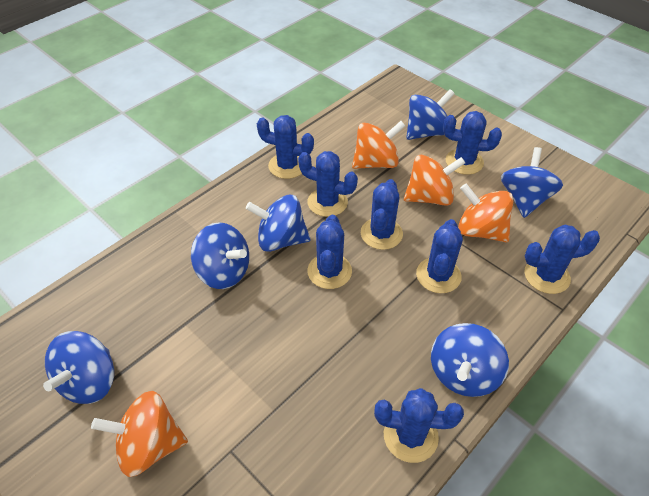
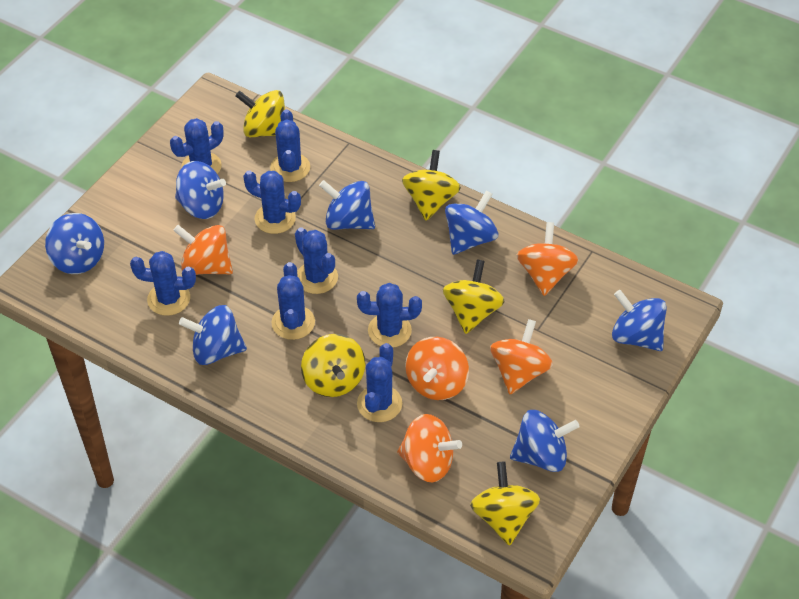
blue spinning top: [43,331,114,404] [191,222,249,289] [246,195,310,252] [406,89,455,140] [431,323,509,397] [501,147,563,218] = 6 -> [45,213,104,274] [175,161,226,219] [179,305,247,365] [319,180,375,230] [445,190,498,255] [510,410,580,472] [612,290,667,351] = 7
orange spinning top: [91,391,188,477] [352,121,405,169] [404,154,465,206] [458,183,514,242] = 4 -> [173,225,233,275] [397,414,462,482] [405,337,469,400] [490,319,553,394] [517,222,578,296] = 5
yellow spinning top: none = 0 -> [235,90,285,137] [301,334,366,397] [402,150,461,220] [443,259,505,334] [470,462,540,546] = 5

